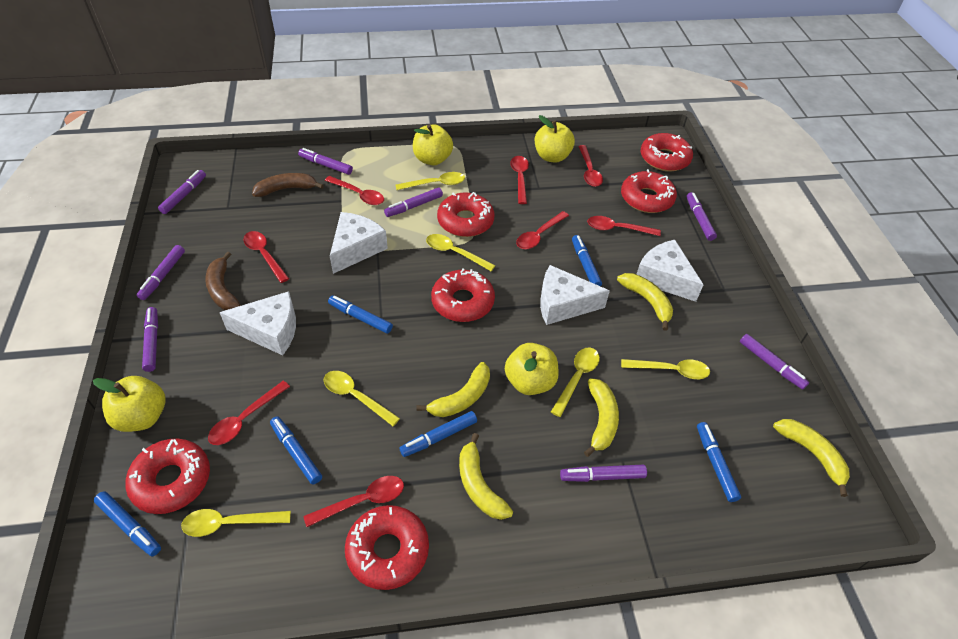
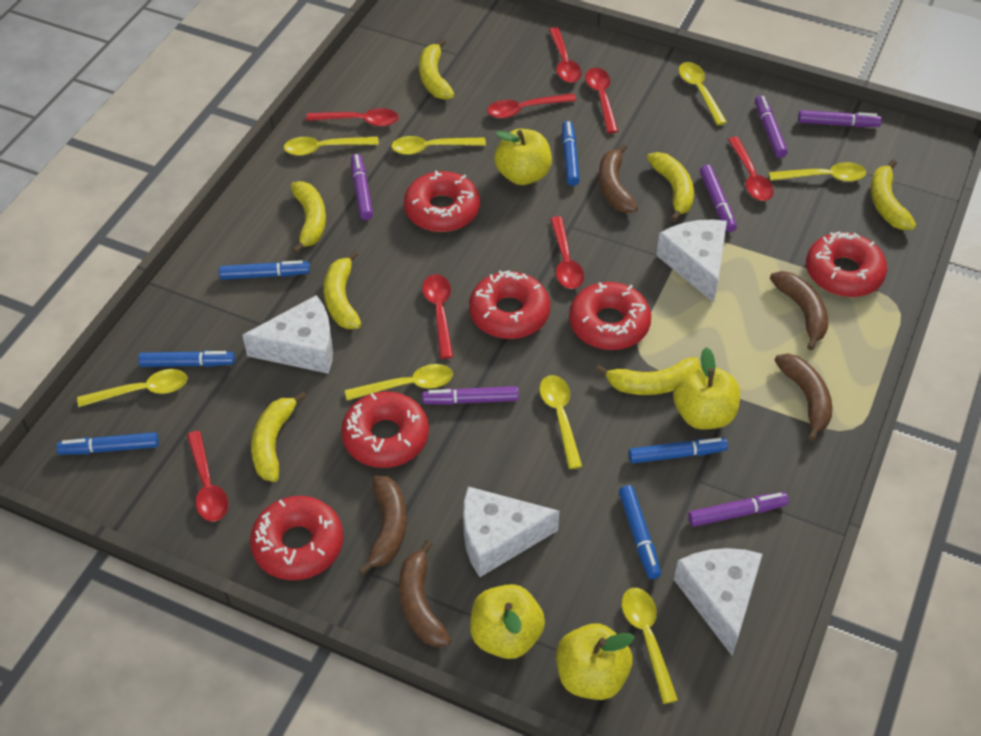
brown banana: [205,251,241,310] [252,173,324,197] = 2 -> [358,475,407,576] [399,540,451,647] [599,144,638,213] [770,271,828,351] [774,353,832,442] = 5
purple marker: [137,245,185,300] [142,307,158,372] [158,170,206,214] [298,148,353,175] [384,188,443,217] [560,465,647,482] [687,192,717,241] [740,334,809,389] = 8 -> [351,154,373,220] [422,386,519,405] [688,492,789,527] [700,165,737,232] [755,95,788,158] [798,110,882,127] = 6
yellow banana: [416,362,490,417] [459,433,513,520] [584,378,619,457] [617,273,673,331] [773,419,850,497] = 5 -> [251,392,307,482] [290,181,326,254] [324,251,361,329] [419,39,455,100] [595,357,700,395] [647,152,694,222] [870,160,916,230] = 7
yellow spoon: [181,509,291,537] [323,371,400,426] [396,172,465,190] [426,234,496,271] [551,348,600,417] [621,359,710,379] = 6 -> [77,369,187,407] [284,137,379,156] [345,364,453,401] [391,136,486,155] [539,375,582,469] [622,588,678,704] [679,62,727,125] [769,162,866,182] = 8

